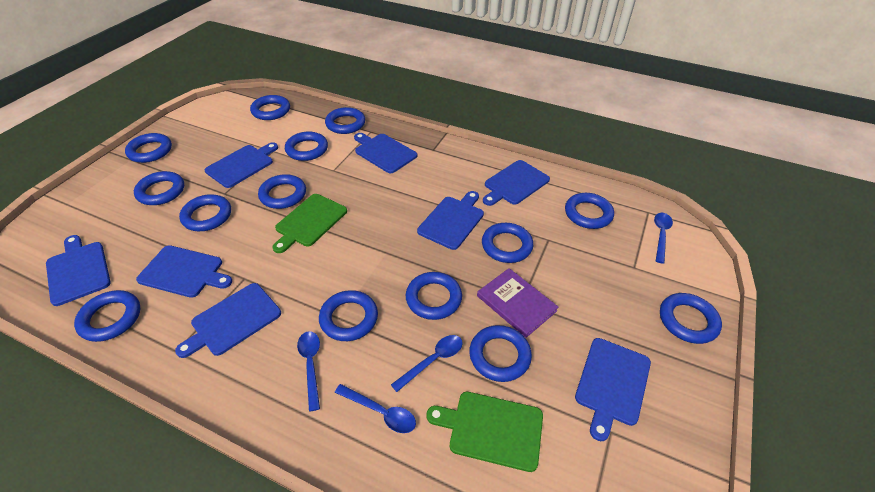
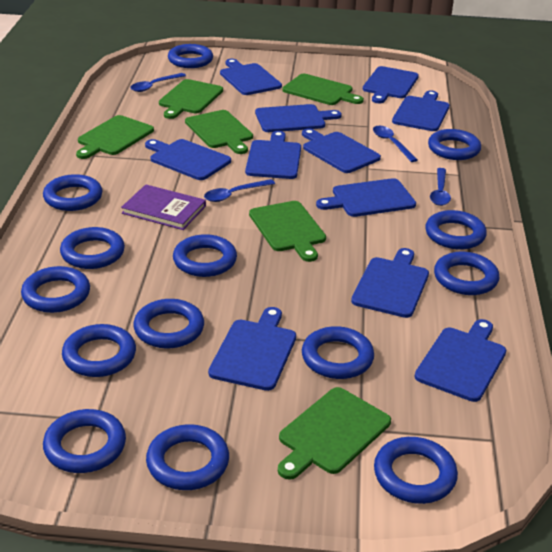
blue cutting board: [46,235,111,306] [136,245,232,298] [175,283,281,358] [205,142,278,188] [354,133,417,173] [417,191,484,250] [483,160,550,206] [575,338,651,441] = 8 -> [145,139,231,180] [208,307,296,391] [220,59,282,95] [245,131,301,179] [255,104,342,132] [302,128,381,173] [316,178,416,217] [351,248,429,318] [362,66,419,103] [392,90,450,131] [414,319,506,402] = 11
green cutting board: [272,194,347,253] [426,392,543,472] = 2 -> [76,115,154,159] [159,79,223,119] [185,110,253,154] [249,201,326,262] [278,387,391,480] [282,74,364,105] = 6

